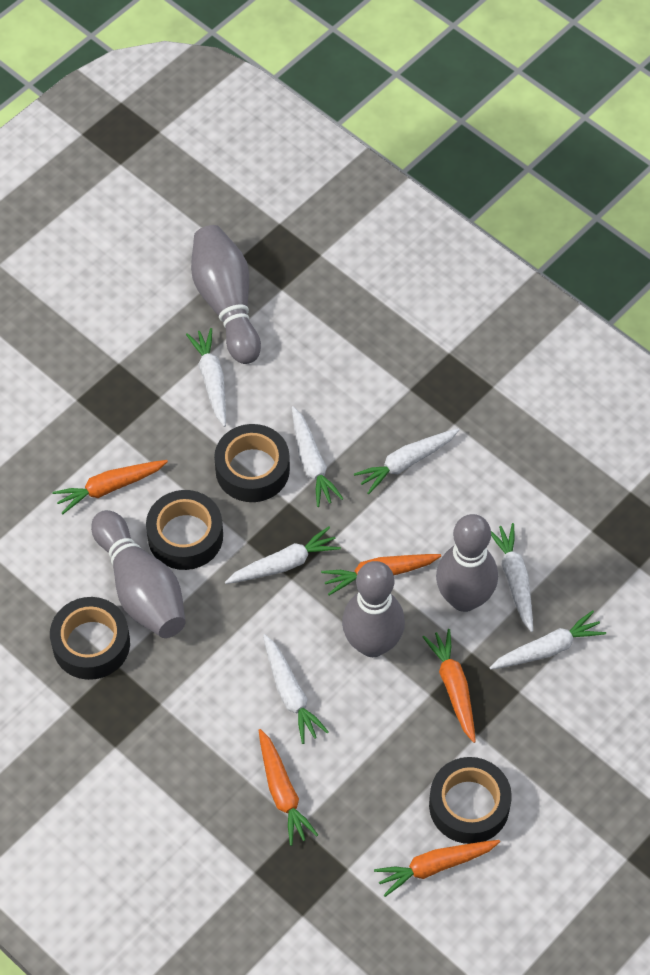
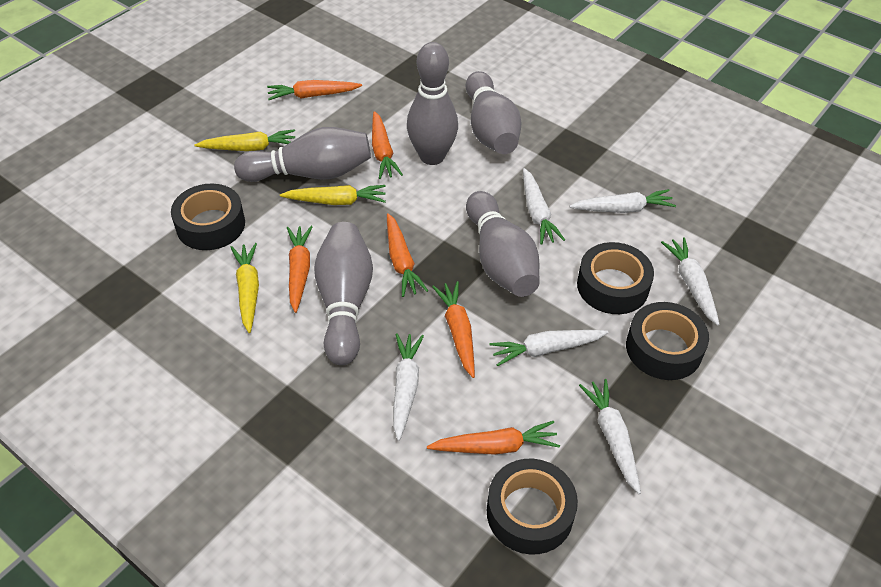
grey bowling pin: [91,510,185,638] [191,225,261,364] [342,561,405,657] [436,514,498,612] = 4 -> [234,127,371,182] [314,222,373,365] [407,42,458,165] [466,71,521,154] [466,191,540,297] = 5
orange carrot: [52,460,168,514] [259,729,318,846] [321,554,441,595] [374,840,500,897] [423,629,476,743] = 5 -> [267,80,362,100] [287,226,313,313] [372,111,403,179] [387,213,428,297] [427,421,560,455] [432,281,475,378] = 6
white carrot: [186,328,226,427] [225,526,341,584] [263,634,329,744] [292,406,344,507] [354,428,459,494] [489,610,606,670] [491,523,533,632] = 7 -> [393,333,424,441] [489,330,609,366] [523,168,565,245] [569,189,676,213] [579,379,641,494] [661,237,720,326] = 6
yellow carrot: none = 0 -> [194,129,295,151] [230,243,259,333] [280,185,386,205] = 3

